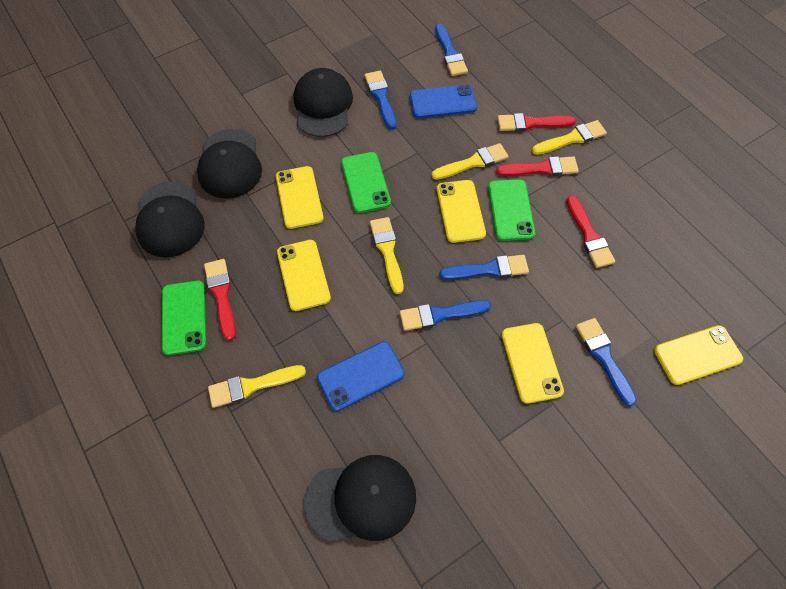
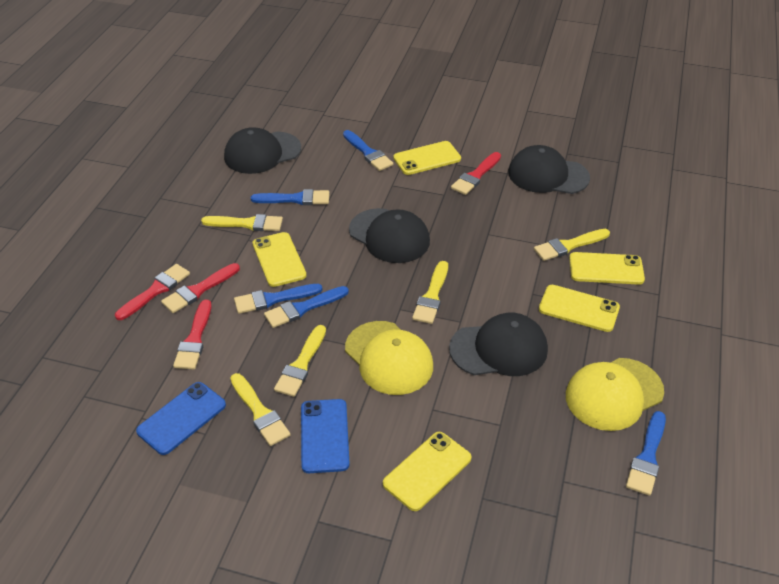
green phone: [162,281,206,355] [341,152,391,213] [488,179,535,241] = 3 -> none = 0
yellow brush: [208,365,306,408] [370,217,403,294] [432,143,509,180] [532,120,607,155] = 4 -> [201,214,283,231] [230,373,291,446] [274,325,326,397] [412,261,448,324] [534,229,610,261] = 5
yellow cap: none = 0 -> [345,321,433,395] [566,358,664,431] = 2

